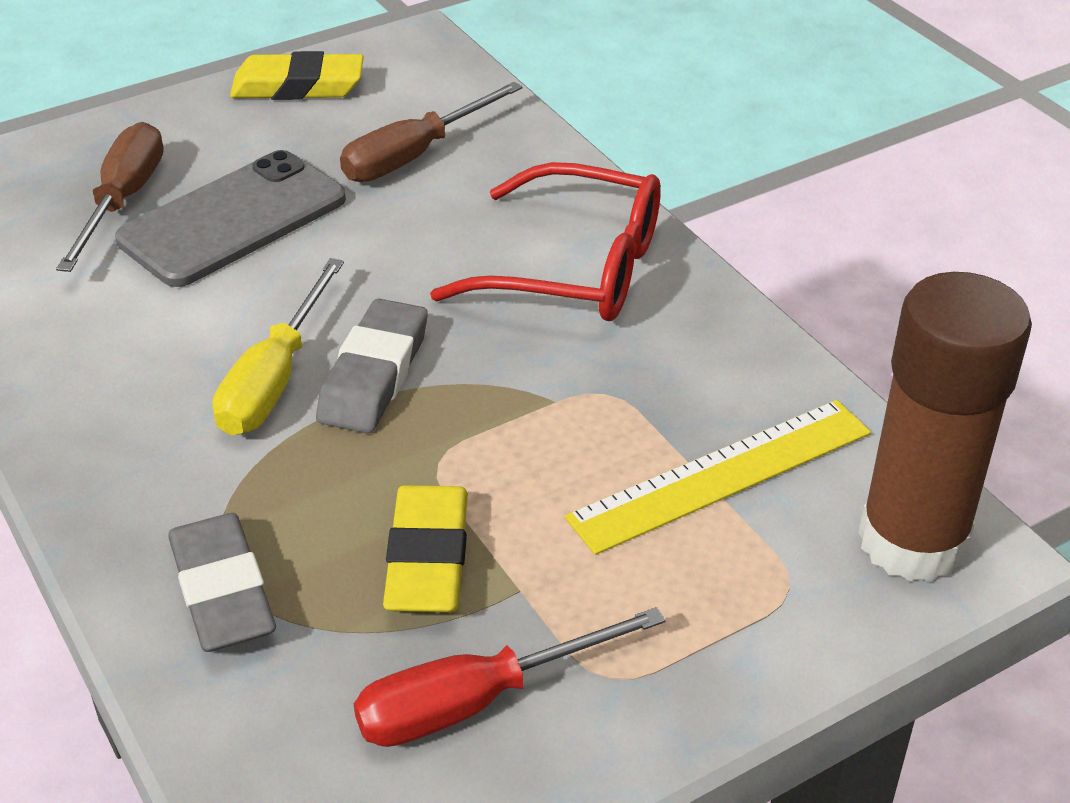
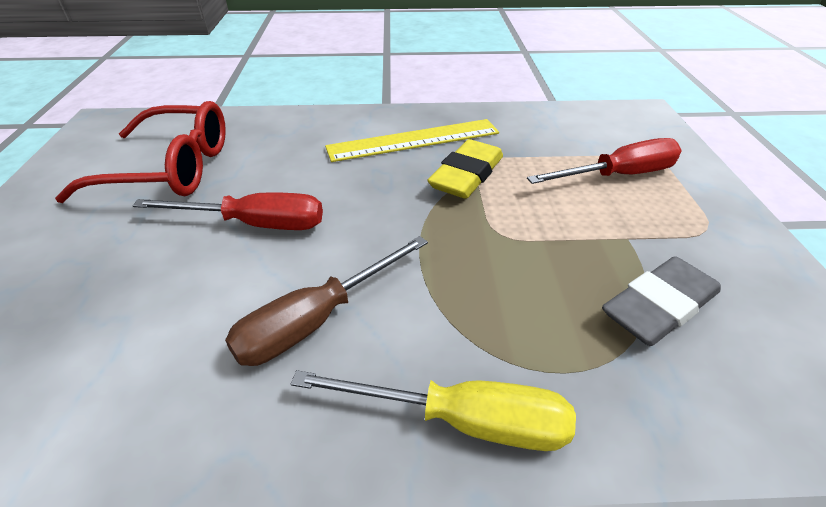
brown glue stick: [858,272,1032,582] = 1 -> none = 0
brown screwdriver: [56,122,164,272] [340,82,523,182] = 2 -> [225,236,428,366] = 1
grey eraser: [168,513,276,652] [316,299,428,433] = 2 -> [602,256,721,346] = 1
grey phone: [115,150,346,287] = 1 -> none = 0
red screwdriver: [354,607,665,747] = 1 -> [132,192,323,230] [527,138,682,184] = 2
yellow eraser: [230,51,364,100] [383,485,468,612] = 2 -> [427,139,503,199] = 1

